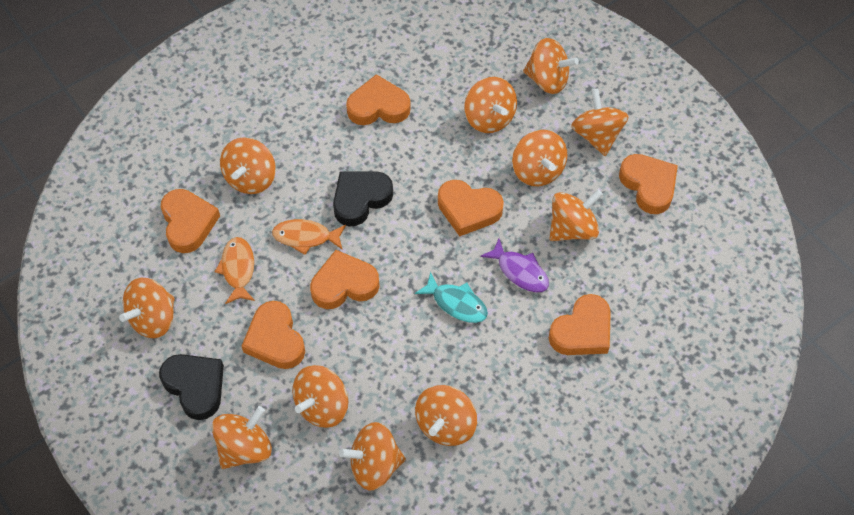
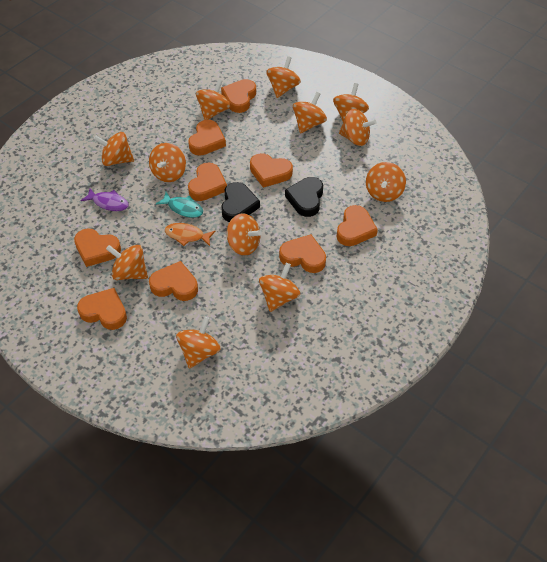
orange fish: [215,237,255,304] [272,219,346,255] = 2 -> [165,223,216,246] = 1
orange heart: [161,189,220,253] [242,301,305,369] [310,250,380,309] [346,74,411,125] [438,180,504,236] [549,294,611,355] [619,154,678,214] = 7 -> [74,228,121,267] [77,288,127,330] [149,261,198,301] [188,120,226,156] [188,163,227,201] [221,79,256,113] [250,153,293,188] [279,234,326,273] [337,205,378,246] = 9
orange spinning top: [119,278,175,338] [212,406,272,469] [220,137,276,194] [292,365,348,428] [339,422,406,490] [415,385,477,446] [464,77,517,133] [512,130,567,186] [523,38,579,94] [549,190,603,241] [571,88,629,156] = 11 -> [94,132,134,166] [106,245,148,280] [149,143,186,182] [176,317,221,369] [196,79,230,120] [227,213,262,256] [259,263,300,312] [266,56,301,98] [293,92,327,134] [333,83,369,123] [339,109,376,146] [366,162,406,202] = 12

